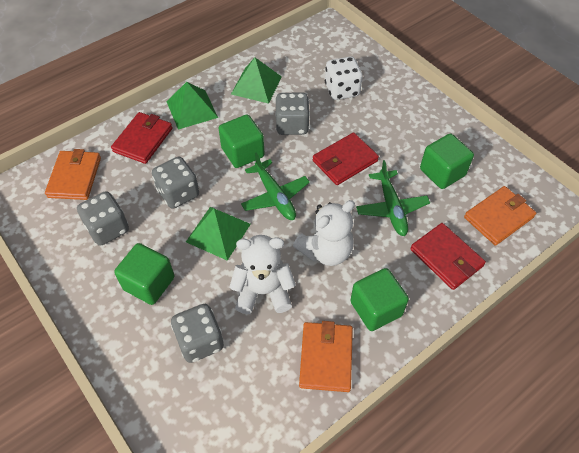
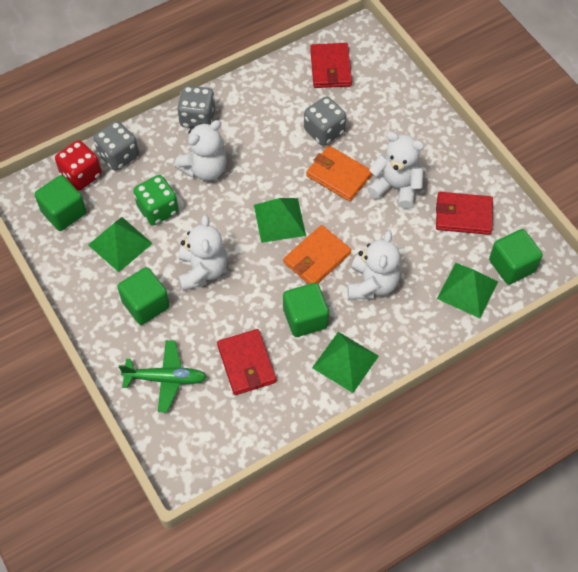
green dice: none = 0 -> [133,175,179,225] = 1
green plane: [241,153,310,220] [356,160,430,236] = 2 -> [119,340,207,413] = 1
green pyramid: [167,82,218,130] [186,207,251,261] [231,58,282,104] = 3 -> [88,217,153,272] [254,198,306,243] [312,332,379,393] [437,263,498,318] = 4
grey dice: [77,191,129,246] [152,156,199,209] [171,304,224,363] [275,92,310,135] = 4 -> [93,121,139,171] [177,86,215,128] [304,97,346,146] = 3
orange wallet: [45,149,101,200] [299,321,353,392] [464,186,536,246] = 3 -> [283,225,351,284] [306,146,372,202] = 2
red dice: none = 0 -> [55,140,102,191] = 1
white dice: [325,56,363,100] = 1 -> none = 0
white teddy bear: [229,235,296,314] [293,200,355,266] = 2 -> [174,120,227,181] [178,215,228,291] [347,231,400,300] [367,132,424,209] = 4

